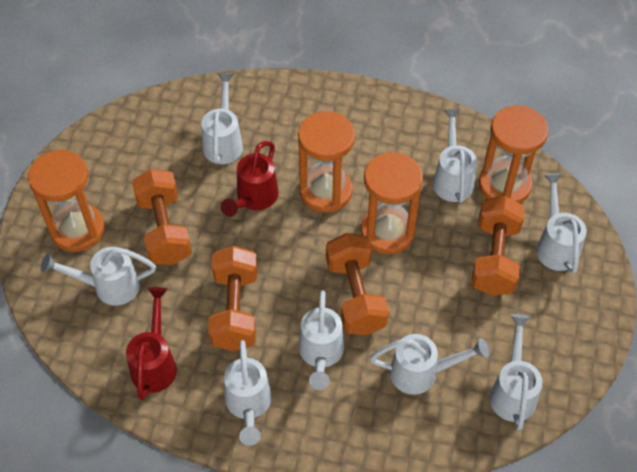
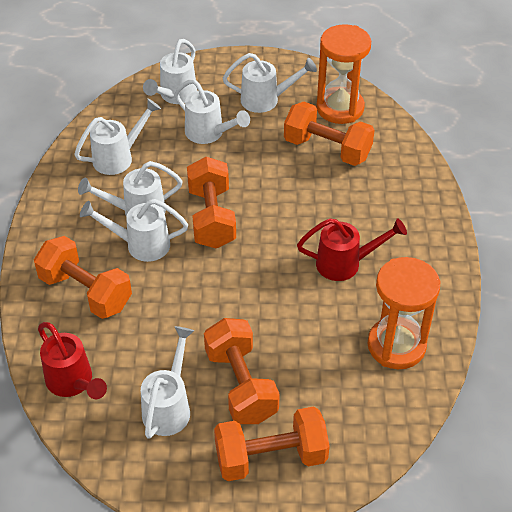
orange dumbbell: [132,169,192,265] [208,246,257,351] [326,233,389,335] [471,196,525,296] = 4 -> [34,236,132,319] [187,157,236,249] [204,318,280,424] [214,406,330,481] [284,102,375,166] = 5
orange hourglass: [28,149,105,252] [298,111,355,213] [361,152,423,254] [478,105,549,203] = 4 -> [316,24,371,124] [367,257,440,369] = 2
white watering can: [41,247,156,306] [201,73,243,164] [224,340,272,446] [299,291,344,390] [370,334,489,395] [433,109,477,203] [489,314,542,430] [536,173,586,274] = 8 -> [74,99,161,175] [78,161,183,216] [80,199,188,262] [141,326,194,439] [143,39,197,104] [175,79,250,144] [223,53,317,113] = 7

